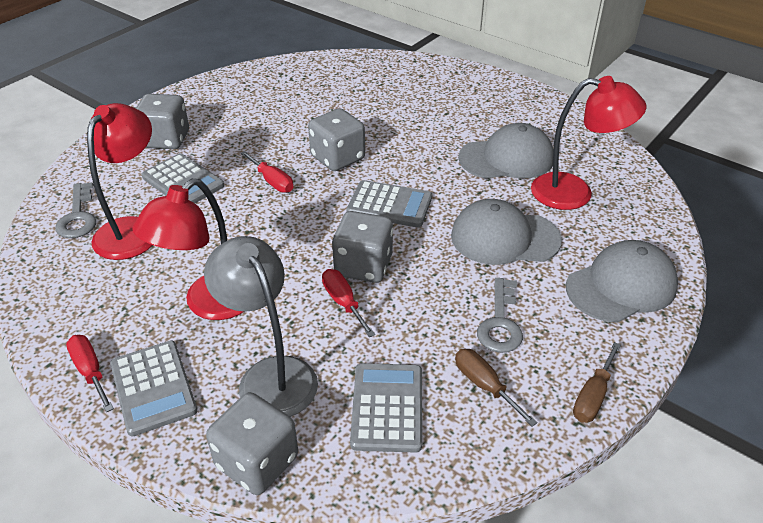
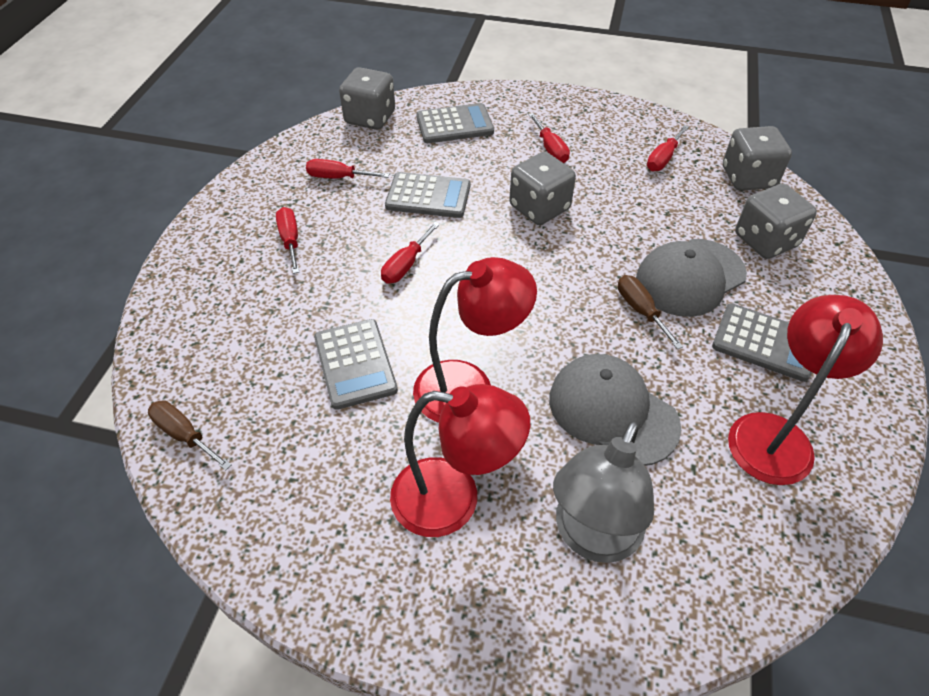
grey cap: [451,199,562,265] [458,123,554,179] [566,240,678,323] = 3 -> [549,354,681,466] [636,239,747,317] = 2
grey key: [55,182,96,238] [477,278,523,353] = 2 -> none = 0
red screwdriver: [66,335,114,412] [241,151,293,193] [322,269,375,337] = 3 -> [276,207,299,274] [306,159,389,179] [381,222,440,284] [528,113,570,163] [647,125,689,171] = 5

